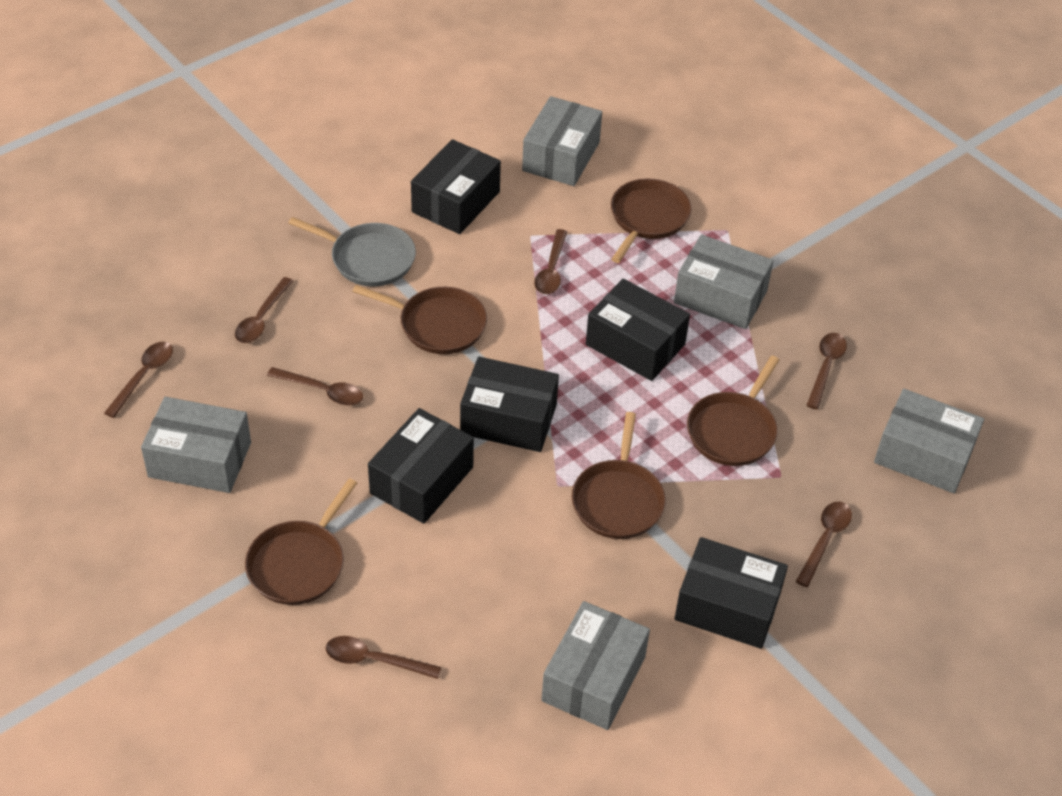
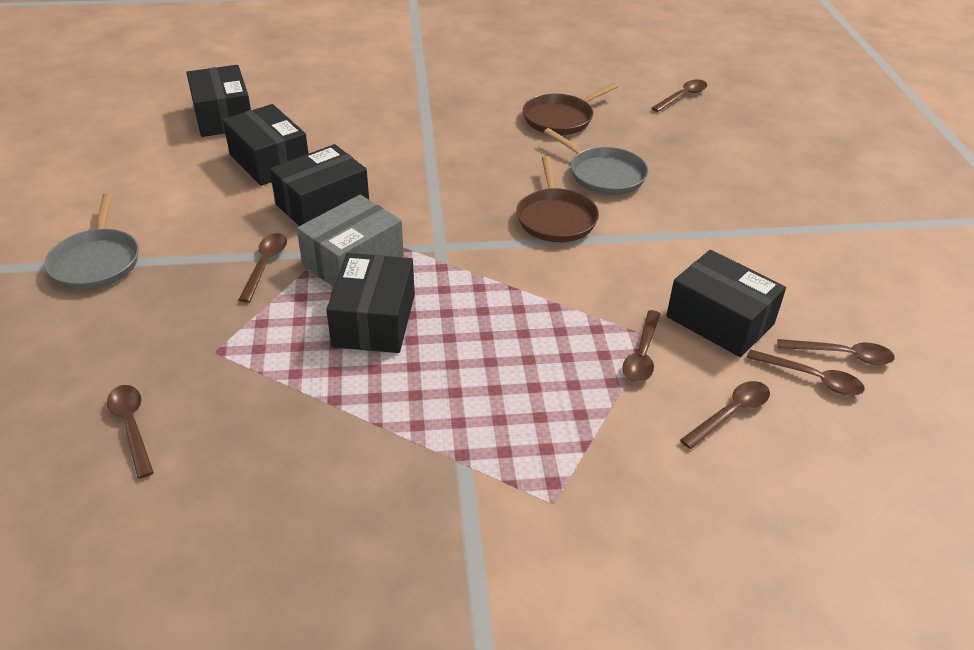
brown pan: [245,478,357,605] [352,285,487,354] [572,412,666,539] [611,179,692,263] [687,356,779,466] = 5 -> [516,156,599,242] [523,83,619,135] = 2
grey box: [141,397,251,493] [522,96,602,186] [541,601,650,730] [674,234,774,329] [874,389,984,493] = 5 -> [297,195,404,287] = 1
grey pan: [288,217,416,286] = 1 -> [44,193,139,290] [544,128,648,195] = 2

